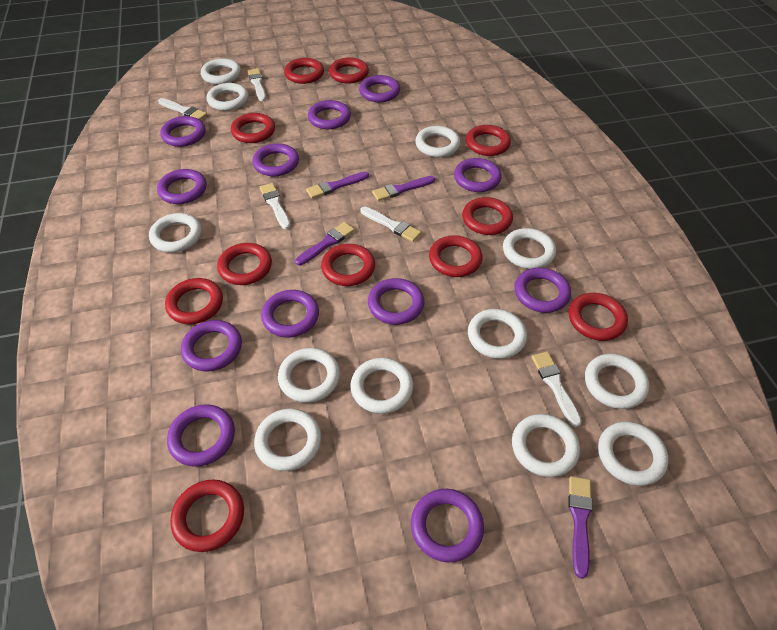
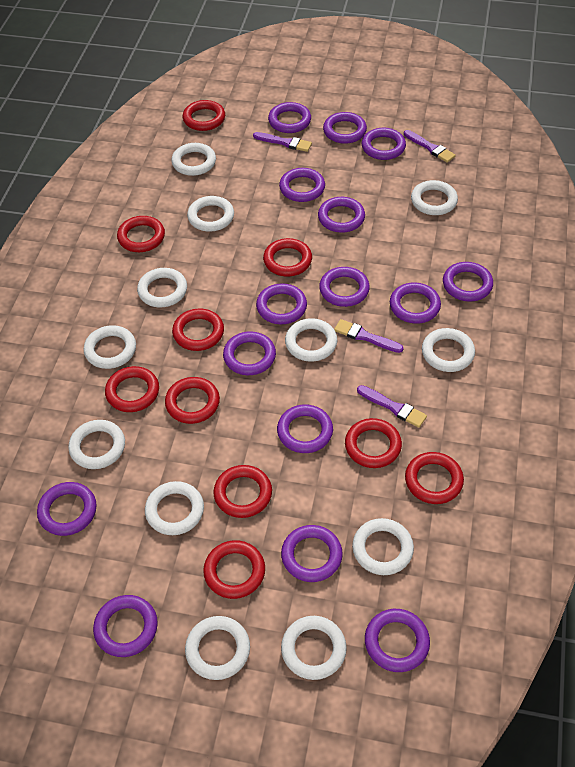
purple ring: [157,169,207,204] [160,116,206,147] [167,404,235,467] [181,320,242,372] [252,143,299,176] [261,290,319,337] [308,100,351,129] [359,75,400,102] [368,278,424,325] [411,489,484,562] [454,158,502,192] [515,268,571,313] = 12 -> [37,482,97,536] [93,595,158,657] [223,331,276,375] [256,283,307,324] [268,102,311,133] [277,405,333,453] [279,168,325,202] [281,525,343,582] [318,197,365,233] [319,267,370,307] [323,112,367,144] [362,128,406,160] [365,609,430,672] [390,282,441,324] [443,262,493,302] = 15
red ring: [165,278,223,324] [170,479,244,552] [217,243,272,285] [231,113,275,143] [284,58,324,84] [321,244,375,286] [329,58,369,84] [429,235,483,277] [462,197,513,235] [466,125,511,156] [569,293,628,341] = 11 -> [105,366,159,412] [117,216,165,252] [165,377,220,424] [172,309,224,351] [183,100,225,131] [203,540,265,599] [213,465,272,518] [263,238,312,277] [345,418,402,468] [405,452,464,504] = 10
white brush: [158,98,207,120] [247,68,266,101] [260,183,290,229] [361,207,422,242] [532,351,582,427] = 5 -> none = 0

